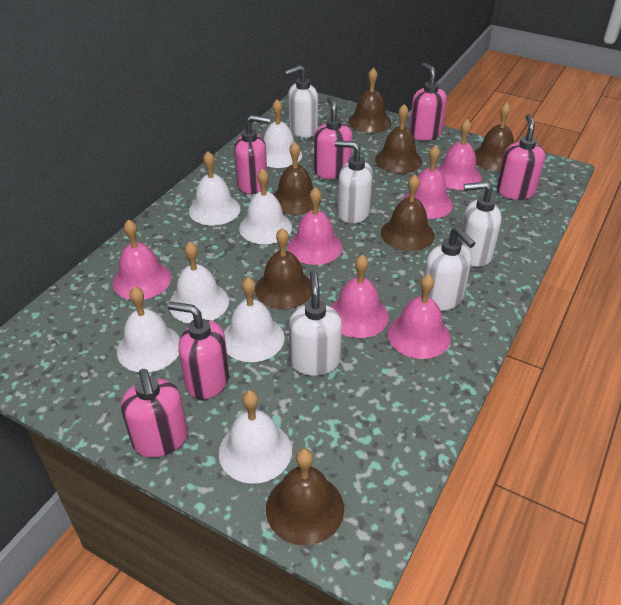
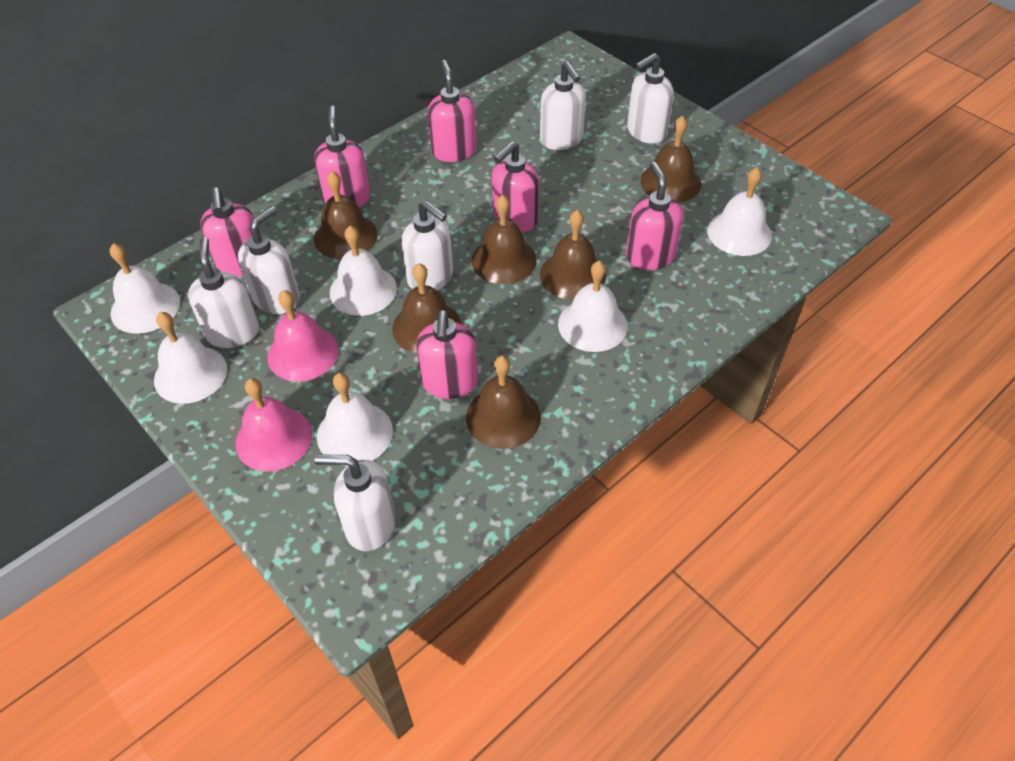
brown bell: [255,228,312,309] [266,448,344,545] [273,142,321,215] [348,68,392,133] [375,104,422,173] [381,175,435,251] [474,102,514,171] = 7 -> [314,171,378,259] [392,263,461,354] [466,356,541,449] [471,195,537,284] [540,210,606,300] [640,116,702,203] = 6
pink bell: [113,219,171,300] [288,187,343,265] [330,254,389,338] [388,274,451,359] [402,145,453,219] [436,119,482,190] = 6 -> [235,378,312,472] [267,290,339,382] = 2
white bell: [117,287,180,372] [170,242,229,323] [189,151,240,226] [219,390,292,484] [224,277,285,362] [239,168,292,244] [264,99,302,168] = 7 -> [110,243,180,334] [154,312,227,404] [317,373,393,466] [330,226,397,316] [558,261,628,352] [707,167,772,256] = 6
white soap dispenser: [284,65,318,138] [289,271,342,376] [335,141,373,224] [421,227,475,311] [460,181,502,267] = 5 -> [188,237,259,348] [238,206,300,314] [315,455,396,551] [402,200,453,290] [540,61,586,150] [627,53,674,144] = 6

